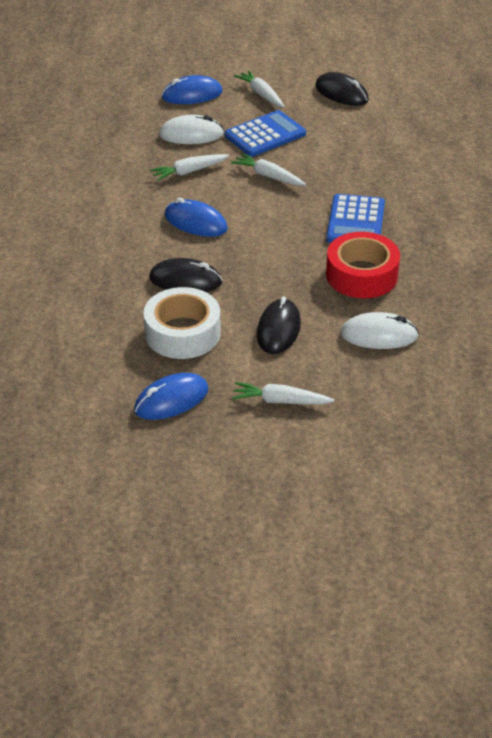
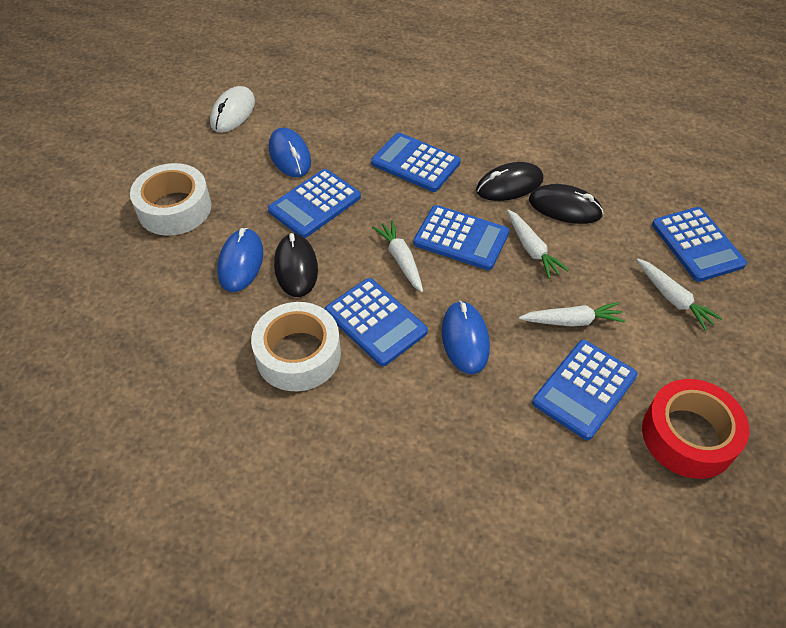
blue calculator: [225,110,306,157] [326,194,385,243] = 2 -> [268,169,361,238] [325,278,428,366] [371,133,461,192] [413,205,509,270] [532,340,638,440] [652,207,747,282] = 6
white mouse: [159,115,224,144] [340,312,419,349] = 2 -> [210,86,255,133] = 1
white tape: [143,287,221,359] = 1 -> [130,163,211,236] [251,302,341,391] = 2

